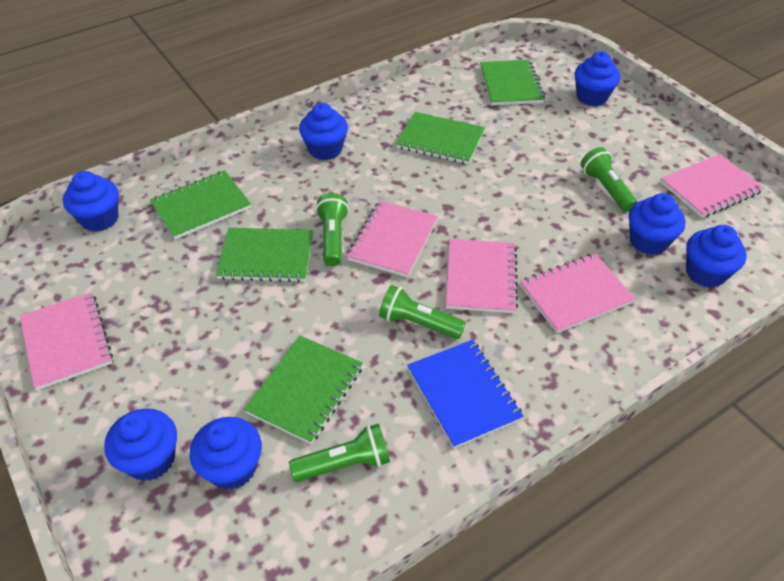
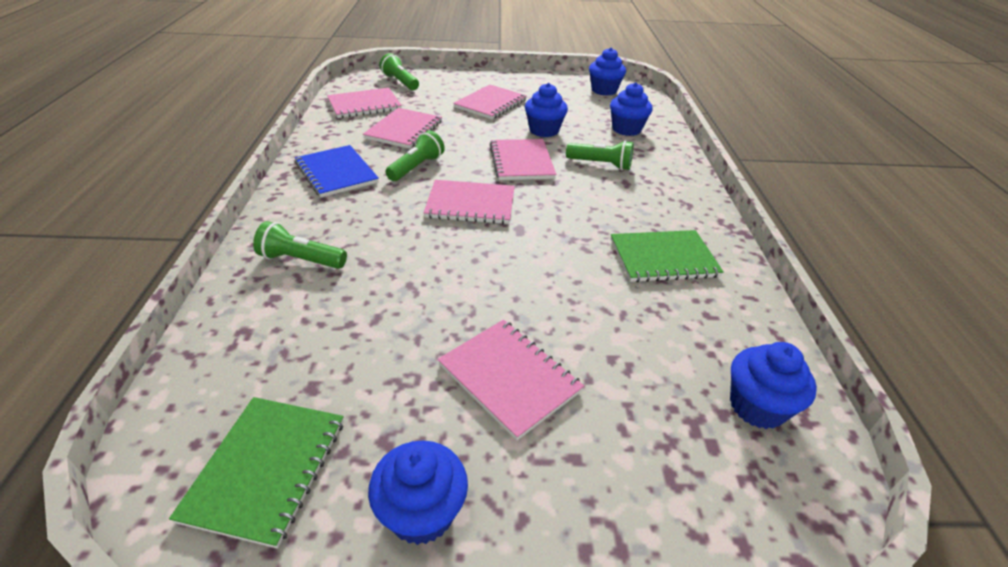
blue cupcake: [63,171,119,232] [104,408,177,481] [189,417,262,490] [299,103,348,160] [574,52,620,106] [629,193,685,255] [686,225,747,288] = 7 -> [368,441,468,545] [525,83,568,137] [589,47,626,95] [610,82,653,136] [730,342,817,429] = 5
green notebook: [150,170,251,240] [216,228,313,282] [244,336,363,444] [396,112,485,164] [480,60,545,105] = 5 -> [169,397,344,549] [611,230,724,282] = 2
pink notebook: [20,292,113,390] [347,201,438,277] [446,239,518,313] [520,253,636,333] [660,154,764,218] = 5 -> [327,88,402,118] [363,108,442,149] [423,180,515,224] [437,320,584,440] [453,84,527,119] [490,139,556,180] = 6

